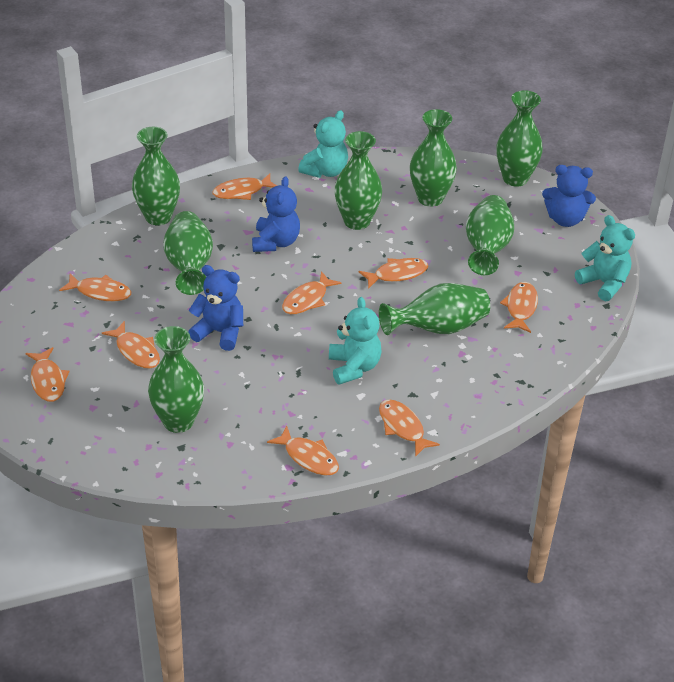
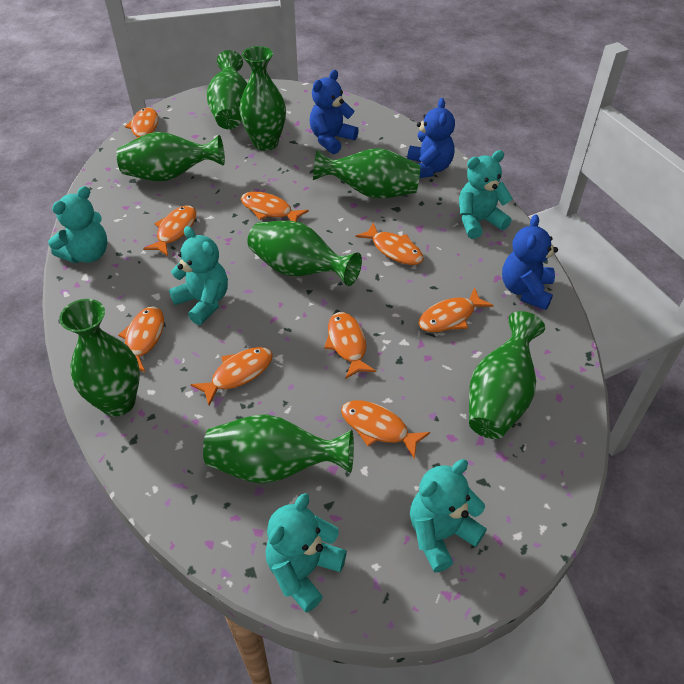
turquoise teddy bear: [298,110,348,178] [329,297,382,385] [575,215,635,301] = 3 -> [48,186,108,263] [169,226,228,325] [266,493,347,612] [410,459,487,572] [459,150,513,239] = 5

